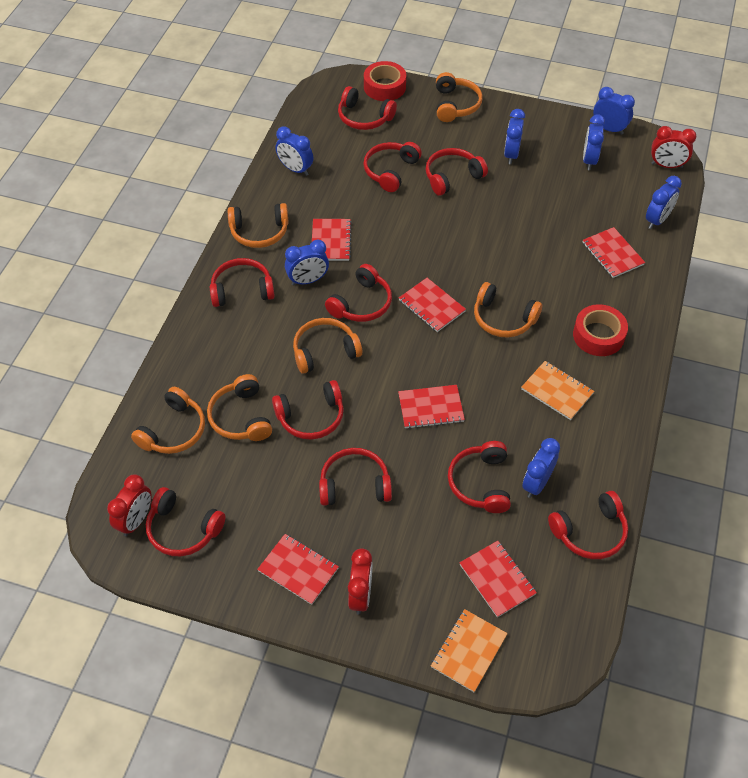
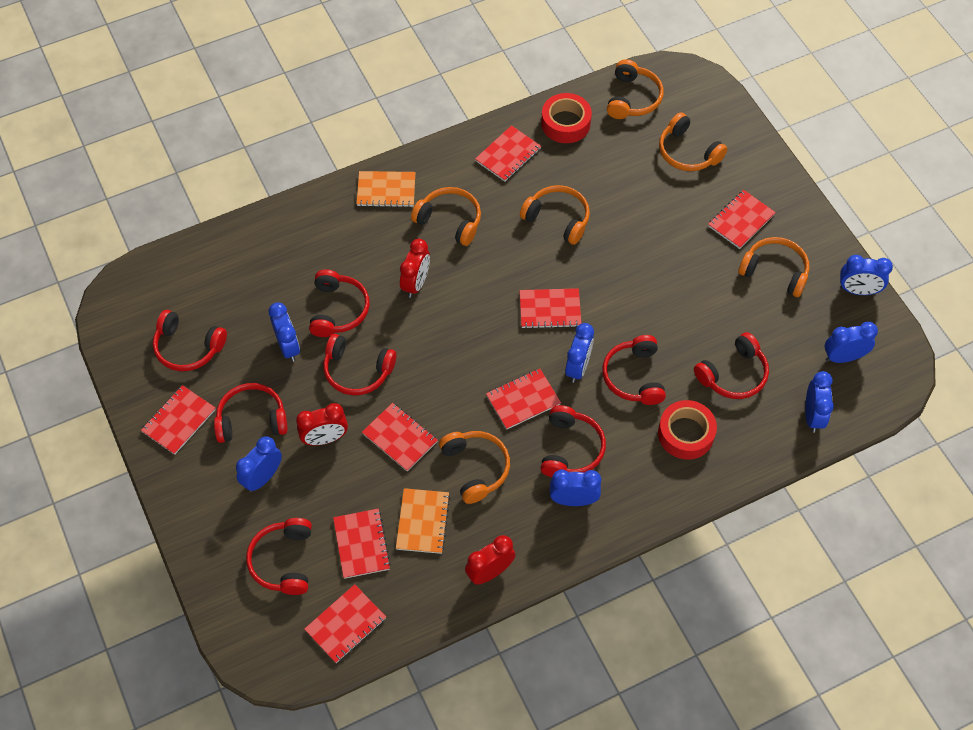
red headphones: [146,487,226,556] [210,258,275,307] [272,380,344,440] [319,448,392,506] [325,264,392,322] [338,86,397,130] [363,142,422,192] [426,148,488,196] [448,441,511,513] [548,491,628,559] = 10 -> [153,310,227,371] [214,383,288,443] [246,518,312,595] [309,269,370,337] [323,334,396,395] [541,405,606,477] [602,335,666,405] [694,332,769,399] = 8
red notebook: [257,534,339,605] [312,219,352,261] [398,385,465,429] [399,278,466,332] [459,541,537,617] [582,227,645,278] = 6 -> [141,385,216,455] [304,584,386,663] [333,509,391,579] [362,403,438,471] [475,125,541,182] [486,369,561,430] [520,288,582,329] [708,190,776,249] = 8

